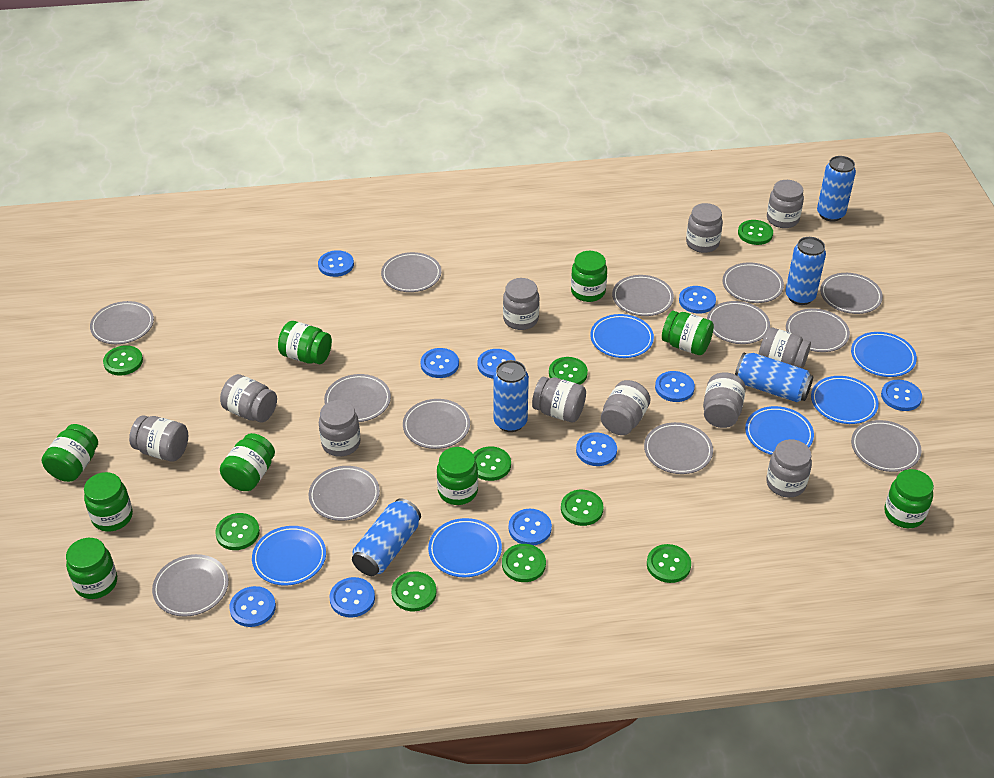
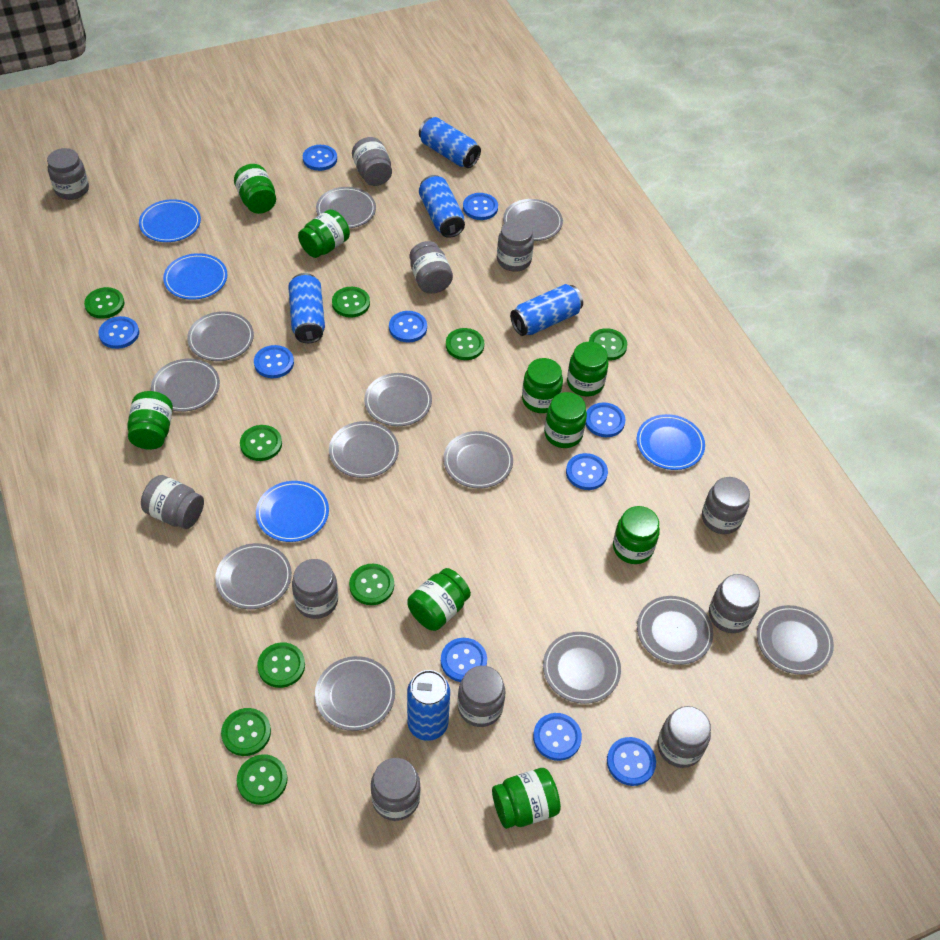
blue plate: [252,526,326,586] [428,518,502,577] [590,314,654,358] [745,406,814,455] [811,376,879,424] [851,332,917,377] = 6 -> [139,199,201,242] [163,253,227,300] [256,481,329,542] [637,414,705,470] = 4
grey plate: [90,301,154,344] [152,554,229,617] [308,466,380,521] [324,374,391,422] [381,252,441,292] [403,399,470,449] [612,275,674,316] [644,422,713,474] [707,301,770,344] [722,262,784,303] [786,309,850,352] [820,273,883,314] [851,420,922,472] = 13 -> [151,359,220,412] [187,311,254,361] [215,543,292,609] [315,656,395,731] [316,187,376,228] [329,421,399,478] [364,373,432,426] [443,431,513,488] [503,199,563,241] [543,632,621,704] [637,596,714,665] [757,605,834,675] = 12

